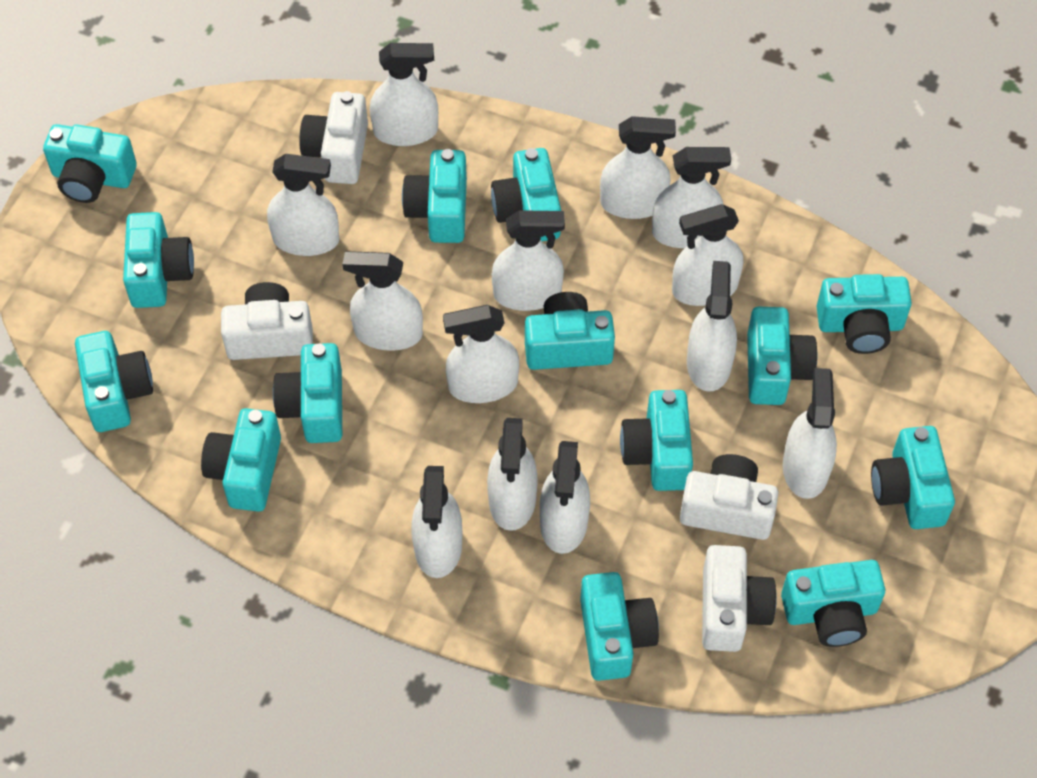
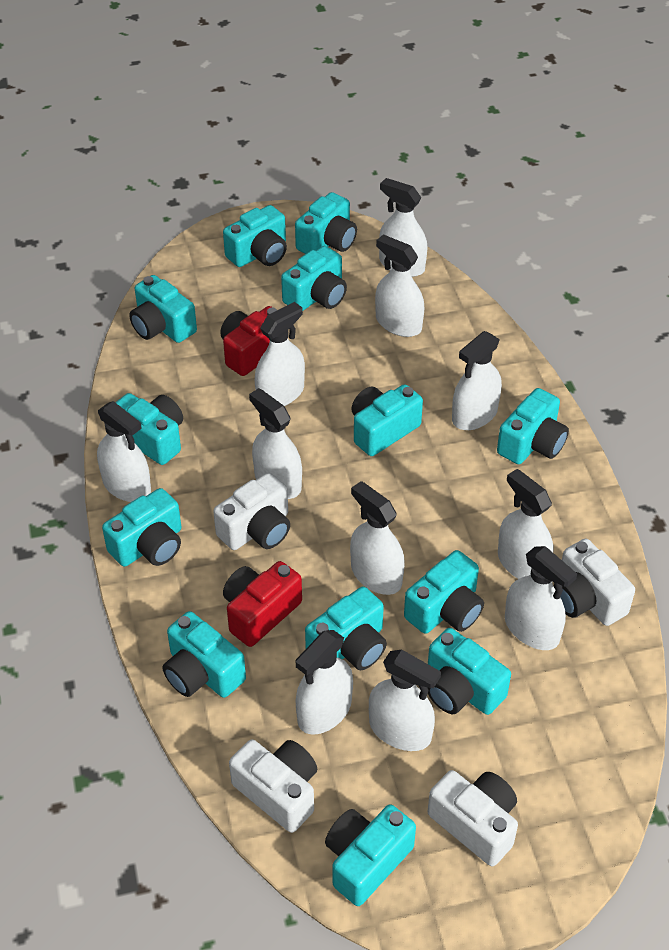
red camera: none = 0 -> [220,306,277,376] [223,561,302,647] = 2
turquoise camera: [43,124,137,203] [75,331,153,432] [123,212,194,308] [201,408,281,512] [273,343,342,443] [402,149,467,243] [491,148,561,241] [525,292,615,370] [580,572,659,681] [620,390,693,491] [747,307,818,405] [781,560,885,647] [817,274,912,354] [871,426,955,529] = 14 -> [102,488,181,567] [115,393,183,465] [129,275,197,343] [162,611,246,698] [223,205,287,267] [281,246,347,311] [295,192,357,254] [305,587,387,670] [325,805,416,906] [351,384,423,456] [404,550,484,634] [427,628,511,715] [497,388,569,464] = 13
white spray bottle: [267,154,339,256] [343,251,423,351] [370,43,438,146] [411,466,462,578] [443,305,519,403] [487,418,537,531] [492,210,565,311] [540,441,590,554] [600,116,676,219] [652,147,731,248] [672,204,743,306] [687,261,737,392] [783,368,837,499] = 13 -> [97,401,151,502] [249,388,302,499] [255,302,305,406] [295,630,353,735] [350,481,405,595] [369,650,441,751] [375,234,424,337] [379,178,428,277] [452,331,502,430] [498,469,553,579] [505,546,577,650] = 11

